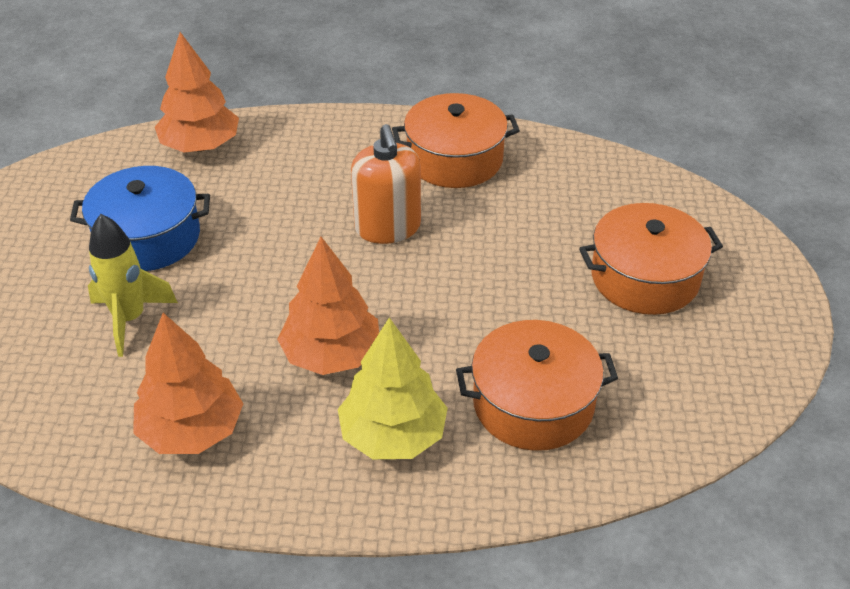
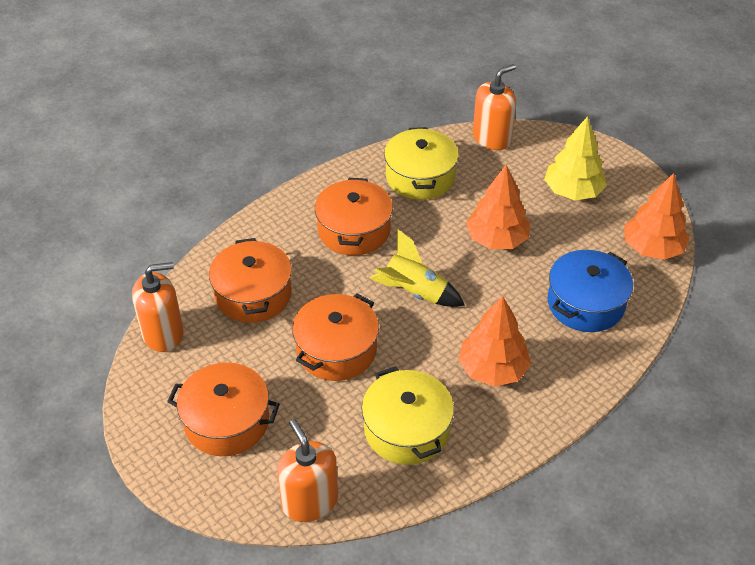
orange pot: [392,93,520,188] [456,320,618,451] [579,203,723,315] = 3 -> [167,362,280,456] [209,238,292,323] [292,294,379,381] [315,178,393,255] = 4
orange soap dispenser: [351,124,421,244] = 1 -> [132,262,184,352] [277,419,338,522] [473,64,516,150] = 3
yellow pot: none = 0 -> [362,366,454,465] [384,127,459,200] = 2

